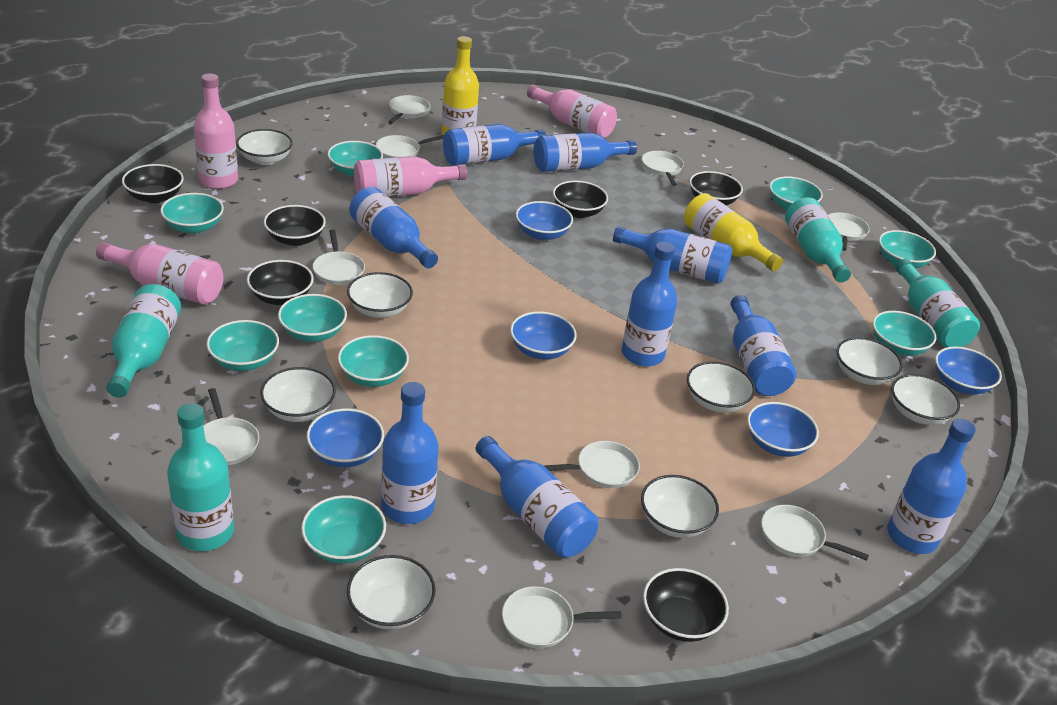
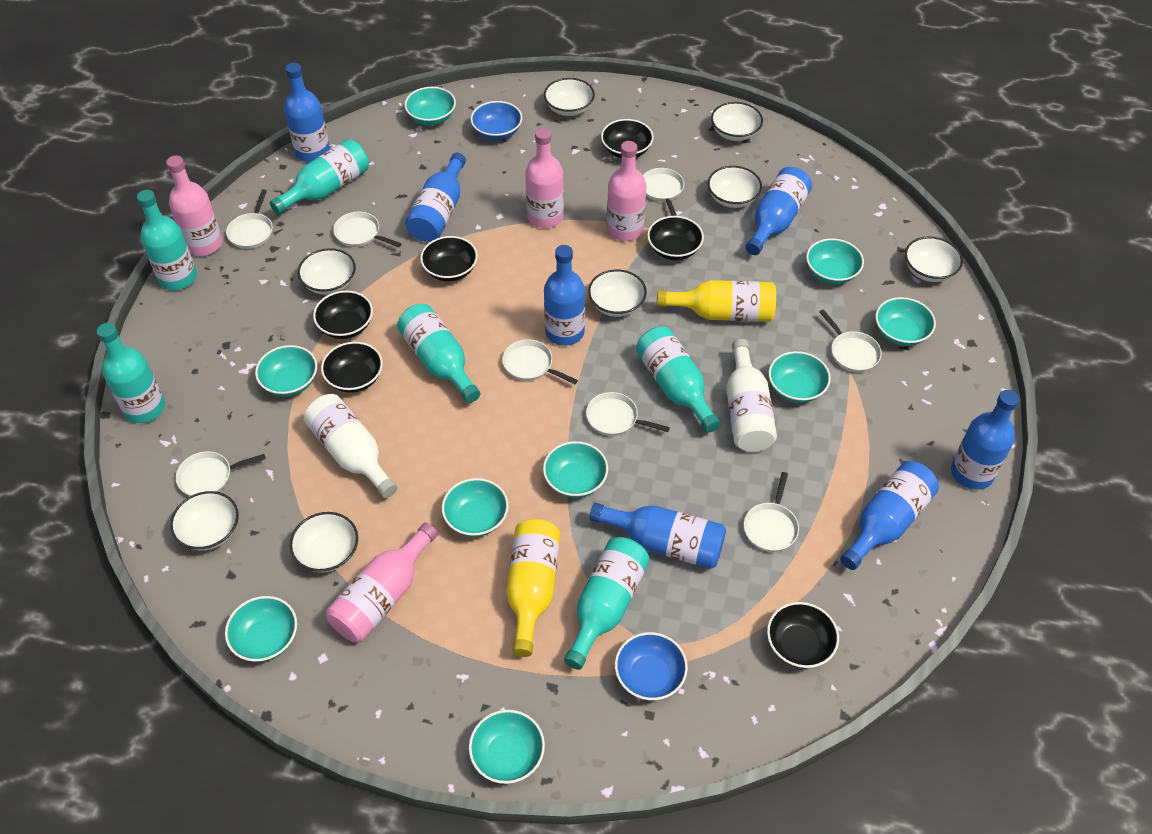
blue bottle: [349,187,438,268] [381,382,439,524] [443,124,546,166] [476,436,598,558] [534,133,637,172] [613,226,733,284] [622,242,677,367] [730,295,796,396] [887,419,976,554] = 9 -> [284,63,330,162] [405,153,466,242] [544,245,585,346] [589,502,726,569] [746,167,812,255] [840,461,939,570] [951,390,1019,490] = 7
blue bowl: [307,409,384,467] [510,312,577,360] [516,201,573,240] [747,402,819,457] [935,346,1002,395] = 5 -> [471,101,522,140] [615,632,688,700] = 2
turquoise bottle: [106,284,181,398] [167,403,234,551] [785,198,851,283] [895,259,980,348] = 4 -> [97,323,165,423] [137,190,197,290] [270,139,369,214] [397,304,480,403] [564,537,650,670] [636,327,721,433] = 6
white bottle: none = 0 -> [304,394,397,498] [726,339,777,452] = 2
white pan: [203,388,259,465] [313,229,365,285] [376,135,444,158] [388,95,430,124] [502,586,622,648] [544,441,640,488] [642,151,684,186] [761,505,869,561] [828,213,870,251] = 9 -> [176,451,265,496] [226,189,273,249] [333,211,402,247] [502,339,578,384] [586,392,670,436] [643,168,684,216] [744,472,799,552] [819,309,882,372] = 8

